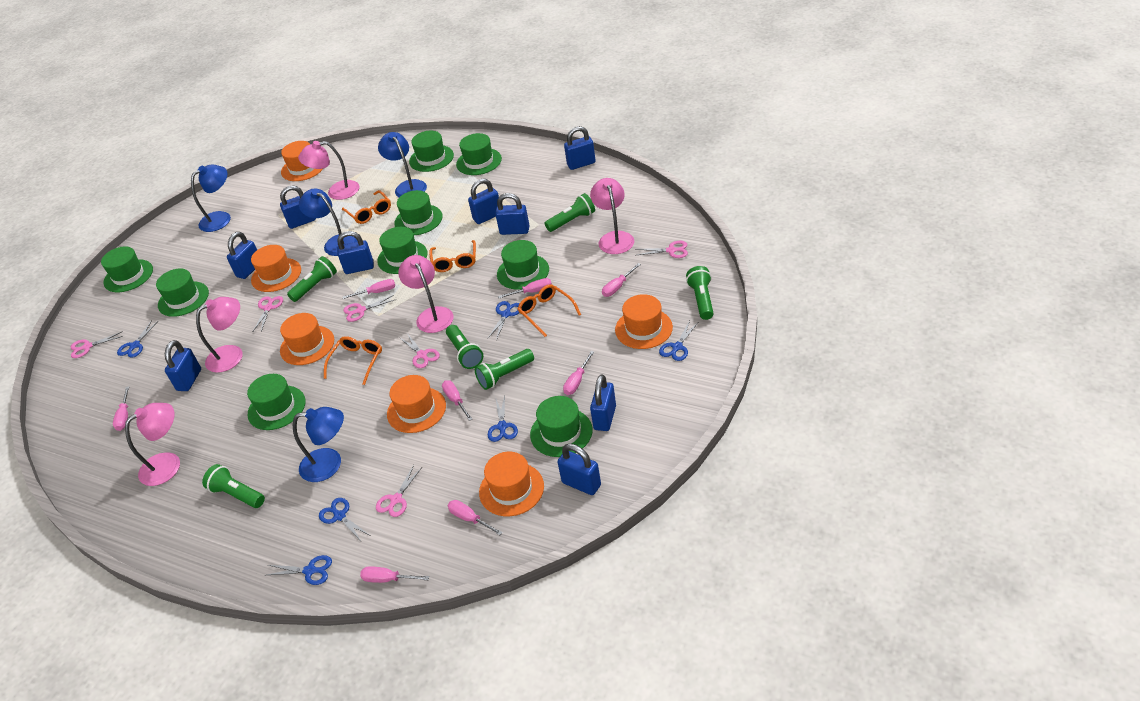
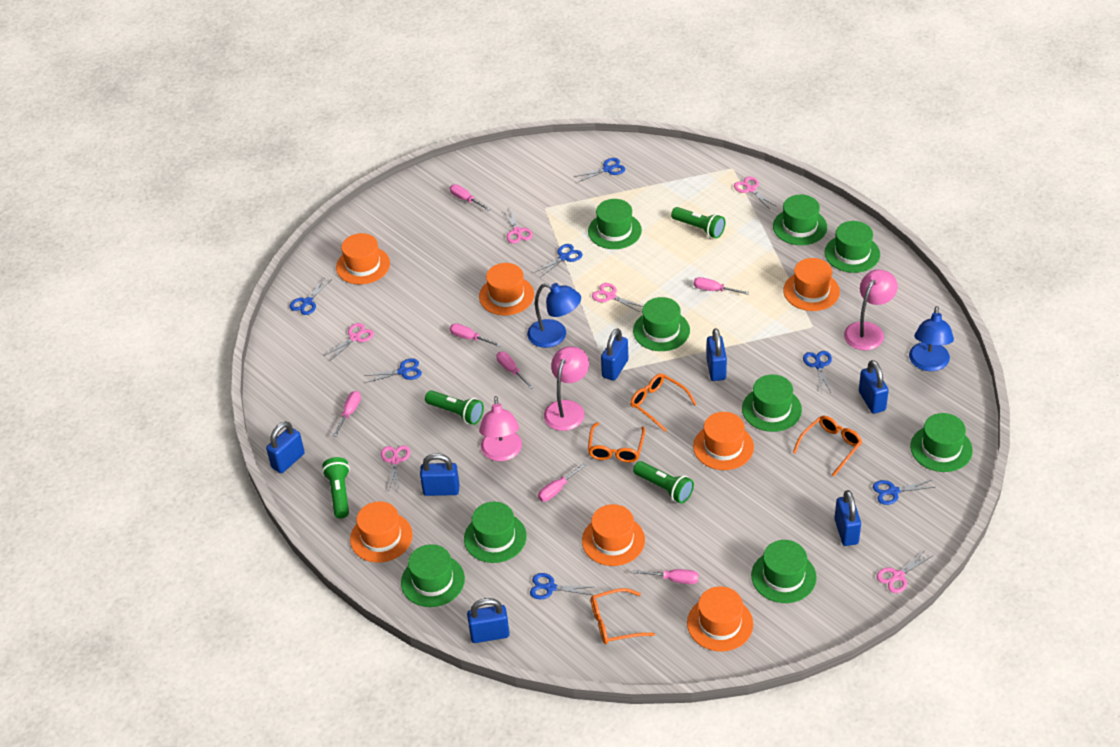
blue lamp: [191,164,231,232] [293,407,344,482] [299,189,358,256] [378,132,427,197] = 4 -> [527,283,581,348] [909,306,954,371] = 2
blue padlock: [165,340,201,391] [227,232,257,279] [280,185,316,229] [337,231,374,274] [468,179,499,224] [495,193,530,235] [558,444,601,495] [564,126,596,170] [590,374,616,431] = 9 -> [266,421,305,473] [420,453,460,496] [467,598,510,643] [601,328,628,381] [706,328,727,381] [834,490,861,546] [859,360,889,414] = 7
blue scissors: [117,320,158,358] [267,555,332,585] [319,498,371,541] [488,301,520,340] [488,395,518,442] [659,321,698,361] = 6 -> [290,277,332,315] [364,358,422,383] [530,573,592,599] [534,244,583,277] [574,158,625,182] [803,351,832,392] [873,480,934,505] = 7
green flashlight: [202,464,265,508] [287,256,337,302] [446,325,483,369] [475,349,534,390] [545,193,595,232] [686,266,714,320] = 6 -> [322,457,350,519] [425,390,484,425] [633,461,694,504] [671,207,726,239] = 4
orange hat: [251,245,301,292] [280,313,334,365] [281,141,323,181] [387,375,446,433] [479,452,544,516] [615,294,673,349] = 6 -> [336,233,390,285] [350,501,413,563] [479,263,534,315] [582,504,645,566] [687,586,753,652] [693,412,754,470] [783,258,840,311] = 7
pink lamp: [125,403,180,486] [196,297,243,373] [298,141,360,200] [398,255,454,333] [590,178,634,254] = 5 -> [479,396,522,461] [544,346,589,431] [844,270,898,350] = 3
pink screwdriver: [113,386,129,431] [343,279,395,299] [360,566,429,583] [442,380,472,421] [448,500,503,535] [498,278,552,298] [563,351,594,395] [602,263,641,297] = 8 -> [333,391,361,437] [450,184,490,211] [450,323,501,347] [496,352,534,389] [538,463,586,502] [633,569,699,584] [693,277,749,295] = 7

